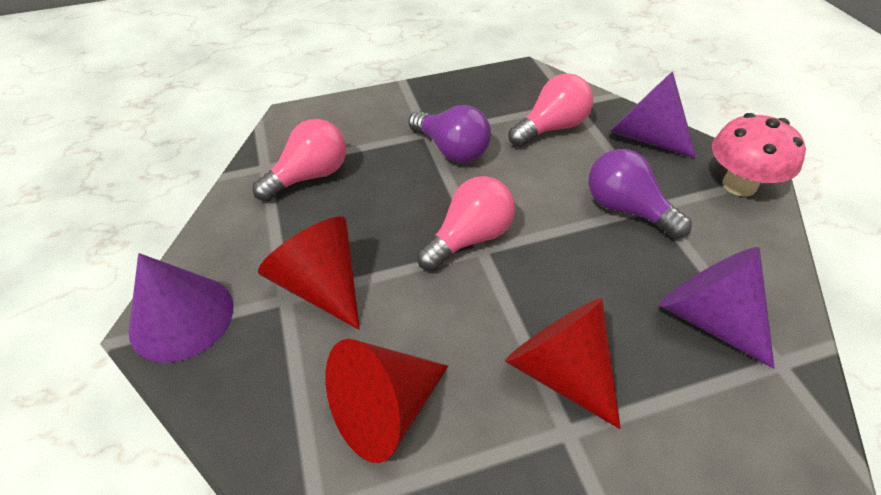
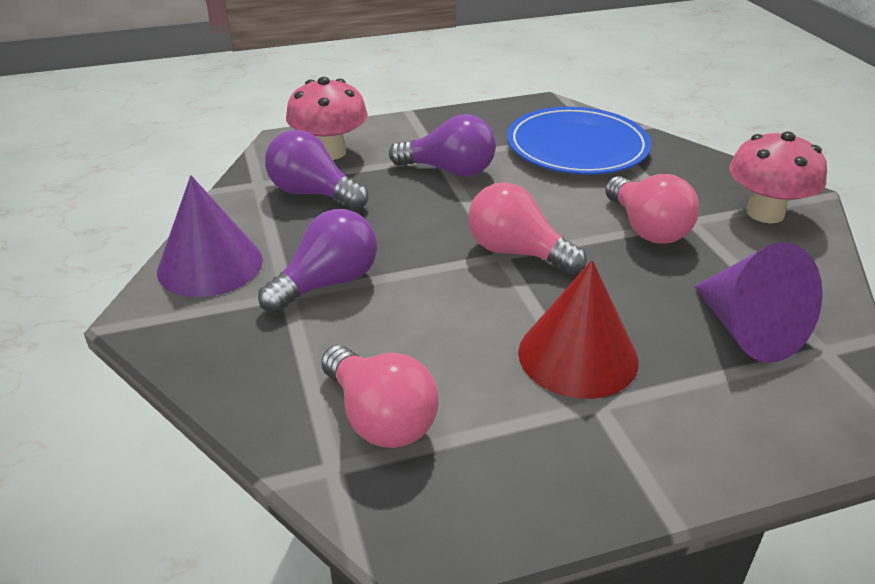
blue plate: none = 0 -> [507,107,651,175] = 1
pink mushroom: [712,113,806,196] = 1 -> [286,77,368,160] [729,131,827,223] = 2
purple cone: [129,253,233,362] [609,71,697,159] [659,247,775,369] = 3 -> [157,175,263,297] [695,242,823,363] = 2
purple light bulb: [409,105,491,163] [588,149,692,239] = 2 -> [258,209,377,313] [265,130,369,210] [389,114,496,177] = 3
red cone: [258,217,360,330] [325,339,448,463] [505,298,621,429] = 3 -> [518,260,639,399] = 1

